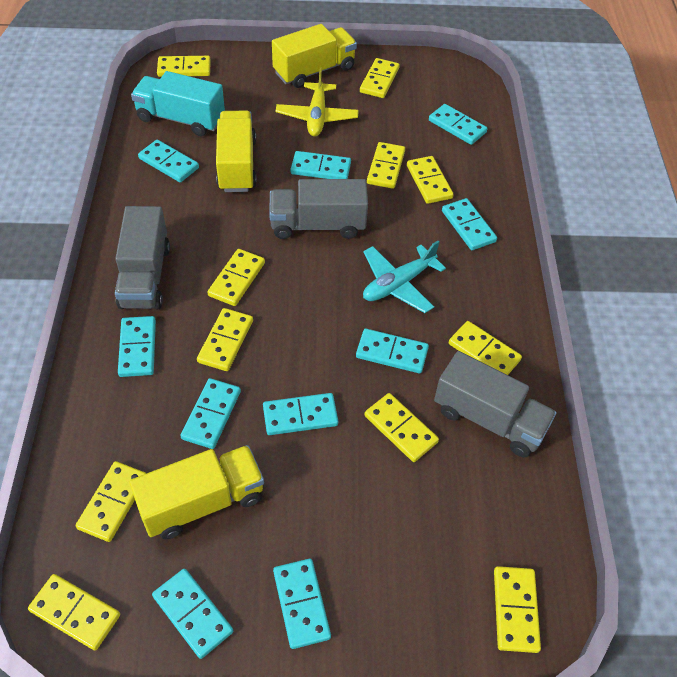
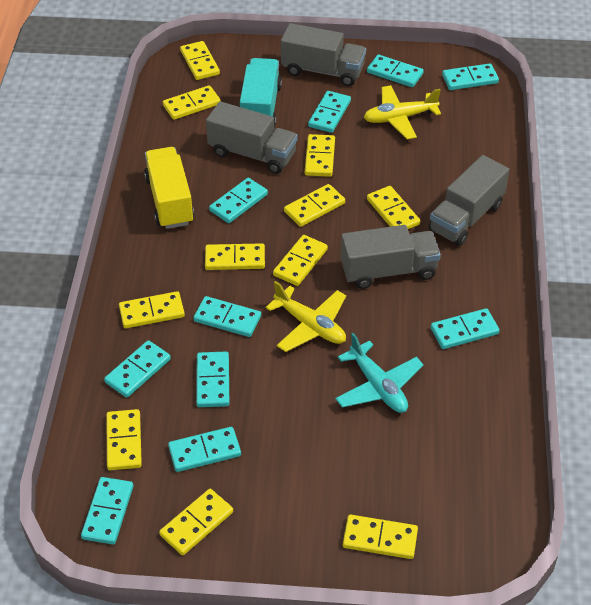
grey truck: [115,206,170,309] [269,179,368,239] [434,351,557,457] = 3 -> [206,101,298,174] [281,23,366,86] [341,225,441,289] [429,155,509,246] = 4
yellow plane: [275,67,359,136] = 1 -> [266,281,346,352] [364,85,441,139] = 2
yellow truck: [129,445,264,539] [216,110,257,192] [272,24,357,88] = 3 -> [144,147,195,229] = 1

